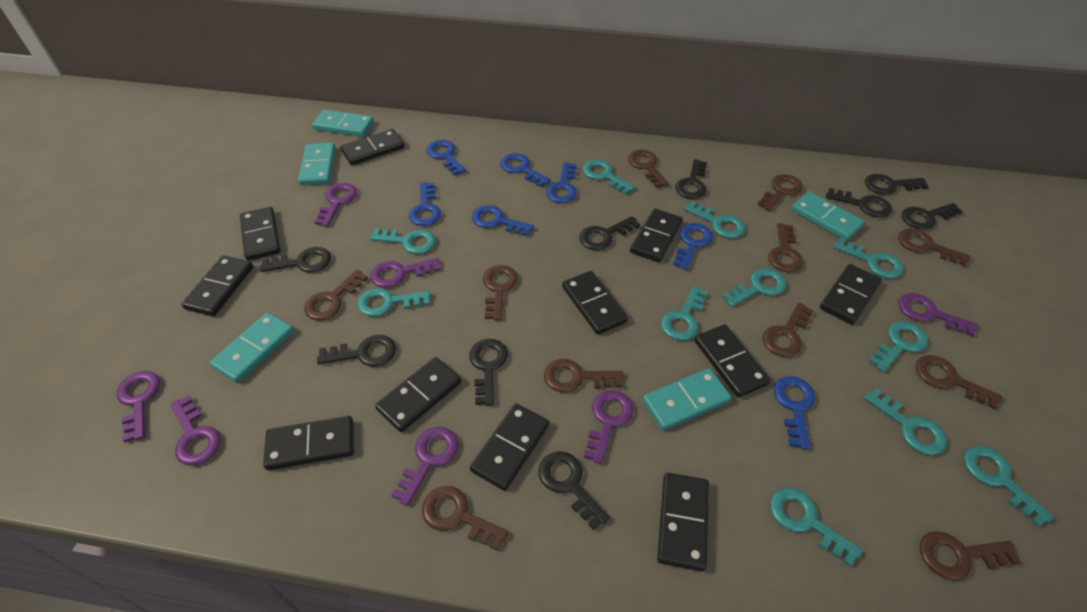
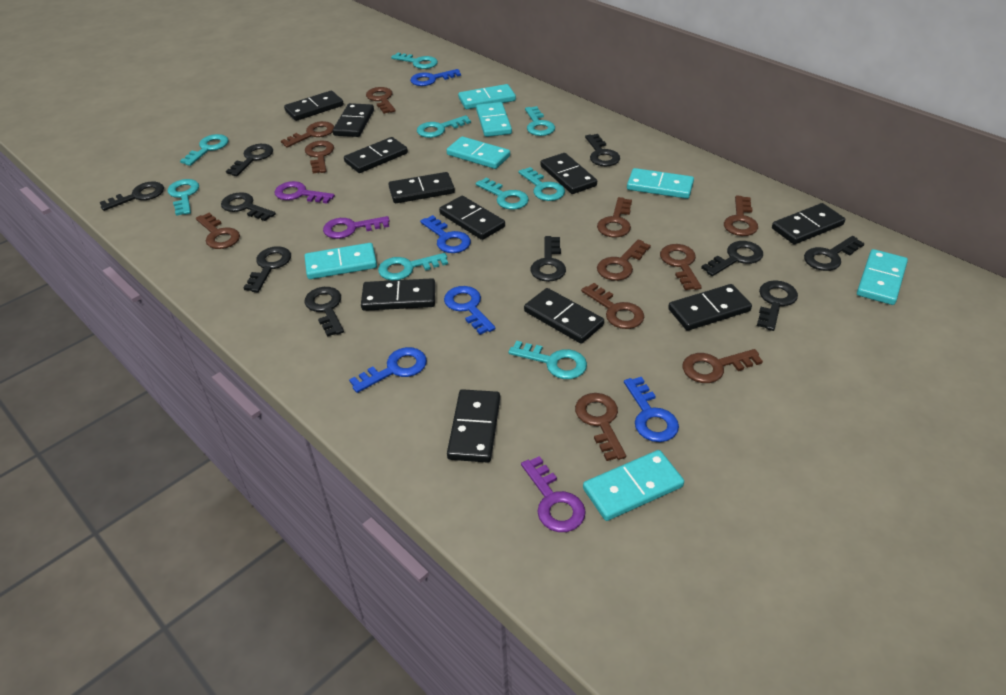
black key: [260,247,331,273] [317,335,396,367] [469,339,508,406] [539,451,610,530] [579,216,640,250] [675,159,707,199] [826,188,892,218] [865,174,929,195] [902,203,963,230] = 9 -> [100,182,164,211] [221,192,276,221] [226,144,273,176] [243,246,291,292] [304,287,344,337] [530,236,566,282] [585,134,620,167] [701,241,763,276] [757,280,798,331] [804,236,865,271] = 10
blue key: [409,182,441,226] [426,140,466,176] [472,205,534,236] [500,153,551,187] [546,162,577,203] [673,223,713,270] [774,376,816,450] = 7 -> [349,347,427,393] [410,69,461,86] [420,215,471,253] [444,286,495,335] [624,377,679,442] = 5
purple key: [117,371,160,442] [170,395,221,466] [314,183,357,227] [370,258,440,288] [391,427,458,506] [584,390,634,464] [899,293,978,337] = 7 -> [275,181,335,204] [323,216,390,239] [521,456,586,532] = 3
turquoise domino: [210,312,294,383] [298,143,336,186] [312,109,374,137] [643,368,732,431] [791,192,865,241] = 5 -> [305,243,377,279] [447,136,510,169] [458,84,516,109] [476,102,512,137] [583,450,684,521] [627,168,694,199] [857,249,908,305] = 7
turquoise key: [357,288,431,317] [369,228,436,254] [583,160,635,195] [661,286,708,341] [684,201,745,238] [722,268,786,307] [770,488,862,566] [833,238,904,279] [864,388,947,455] [869,321,928,372] [964,446,1054,527] = 11 -> [167,179,199,216] [180,134,229,166] [378,253,448,280] [391,52,438,69] [417,115,471,138] [476,178,529,210] [509,341,587,379] [518,167,565,201] [525,106,555,136] = 9

